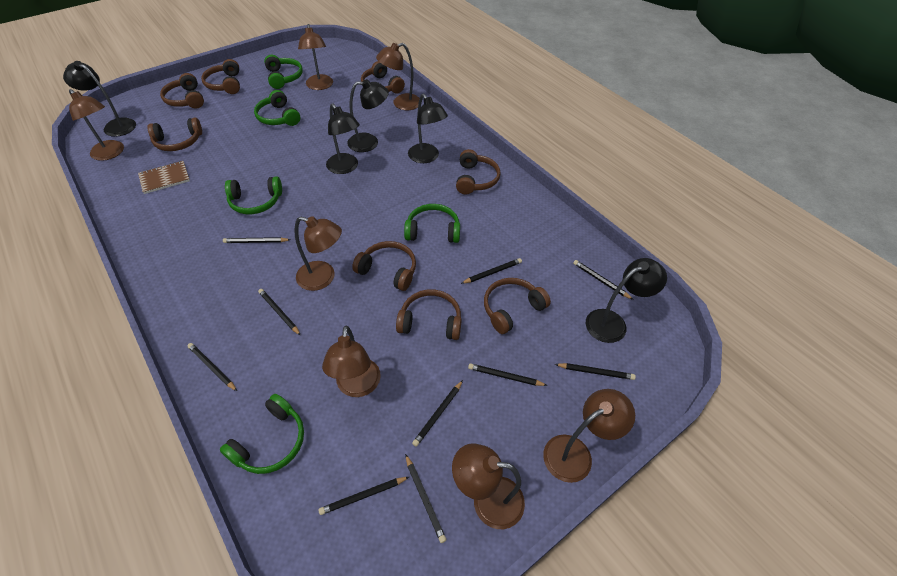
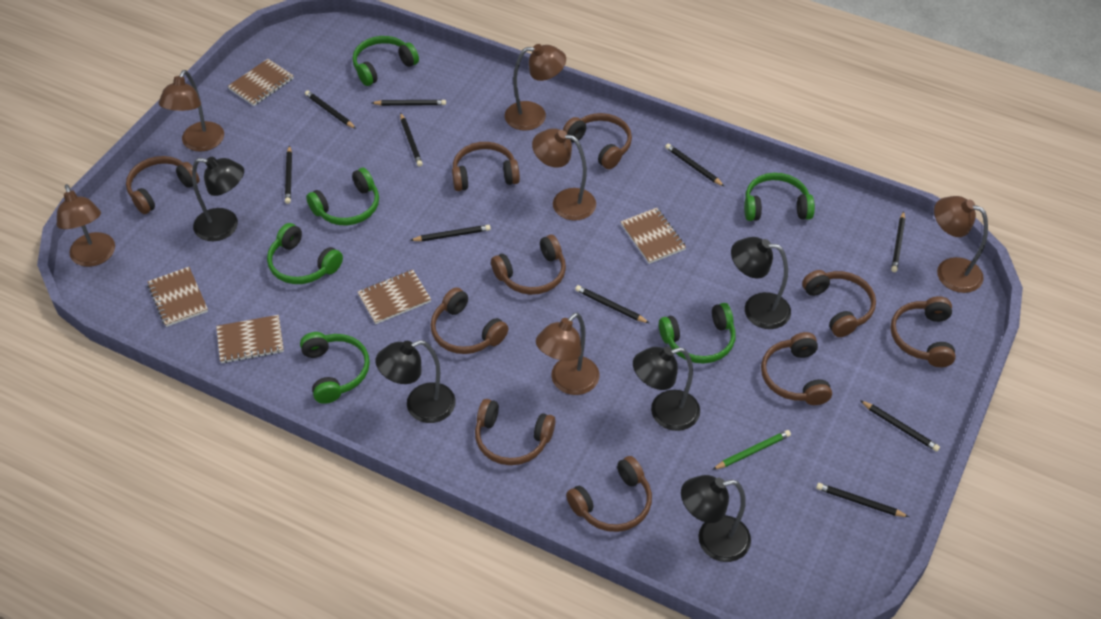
brown headphones: [148,117,202,151] [160,73,204,108] [201,59,240,94] [352,241,416,291] [361,61,405,93] [396,289,462,340] [456,149,501,194] [484,278,551,334] = 8 -> [126,156,200,214] [431,287,509,354] [452,142,520,191] [475,399,555,465] [491,235,566,295] [563,113,632,169] [566,456,652,532] [761,332,832,405] [802,270,876,337] [890,296,956,367] = 10
brown lamp: [69,89,124,161] [295,216,342,291] [298,24,333,90] [322,325,381,397] [376,43,420,110] [452,443,525,529] [543,389,635,483] = 7 -> [57,184,115,267] [158,70,224,152] [505,44,566,131] [532,128,596,221] [536,313,599,395] [934,196,988,293] = 6
brown notebook: [138,161,190,194] = 1 -> [147,267,208,327] [216,315,284,363] [228,59,294,106] [358,270,431,324] [621,208,686,264] = 5
green headphones: [220,394,304,474] [225,176,282,214] [254,90,300,126] [264,55,303,89] [404,204,460,243] = 5 -> [267,223,343,284] [300,332,370,404] [306,168,379,225] [352,36,419,86] [659,303,736,364] [744,173,815,221] = 6
green pencil: none = 0 -> [712,430,791,470] = 1

